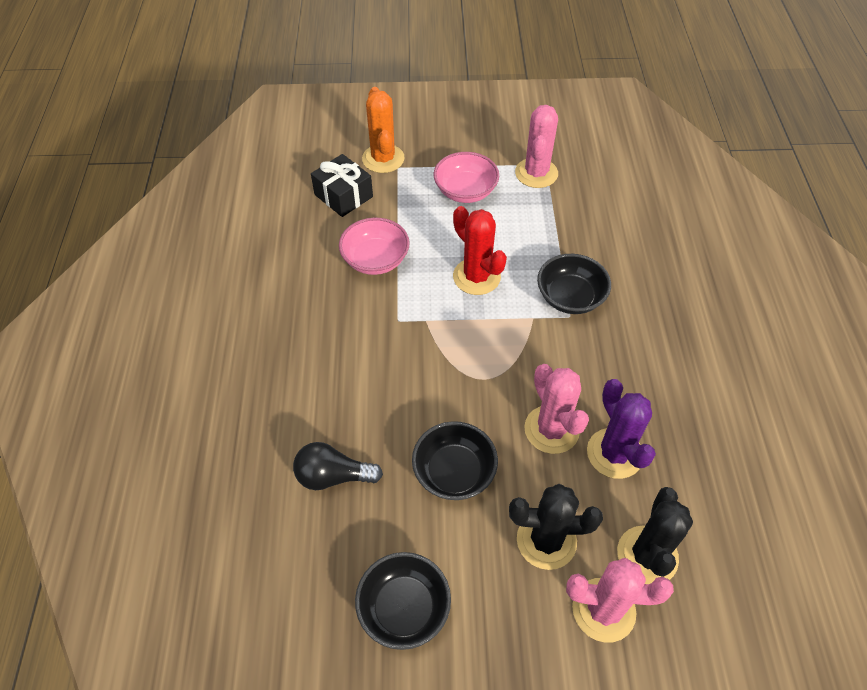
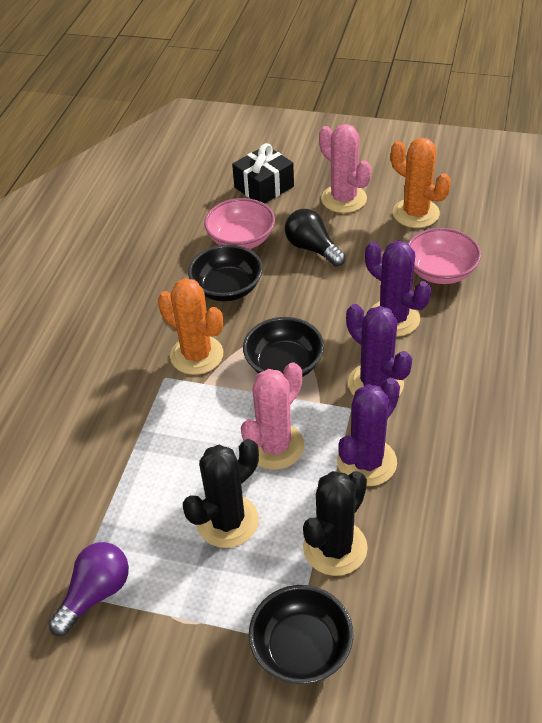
orange cactus: [362,87,405,173] = 1 -> [158,278,223,375] [391,138,451,228] = 2
pink cactus: [515,105,558,188] [524,364,589,454] [566,558,674,643] = 3 -> [241,362,304,470] [319,124,371,213] = 2
purple cactus: [587,379,656,479] = 1 -> [337,378,400,486] [346,304,412,395] [365,241,431,337] = 3
purple light bulb: none = 0 -> [48,542,129,636] = 1
red cactus: [453,206,507,295] = 1 -> none = 0

